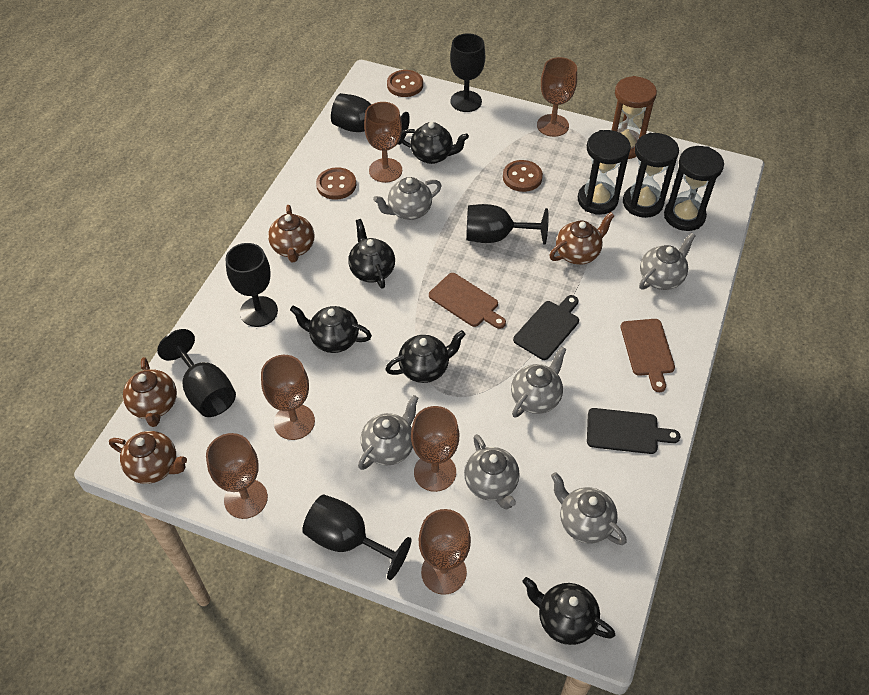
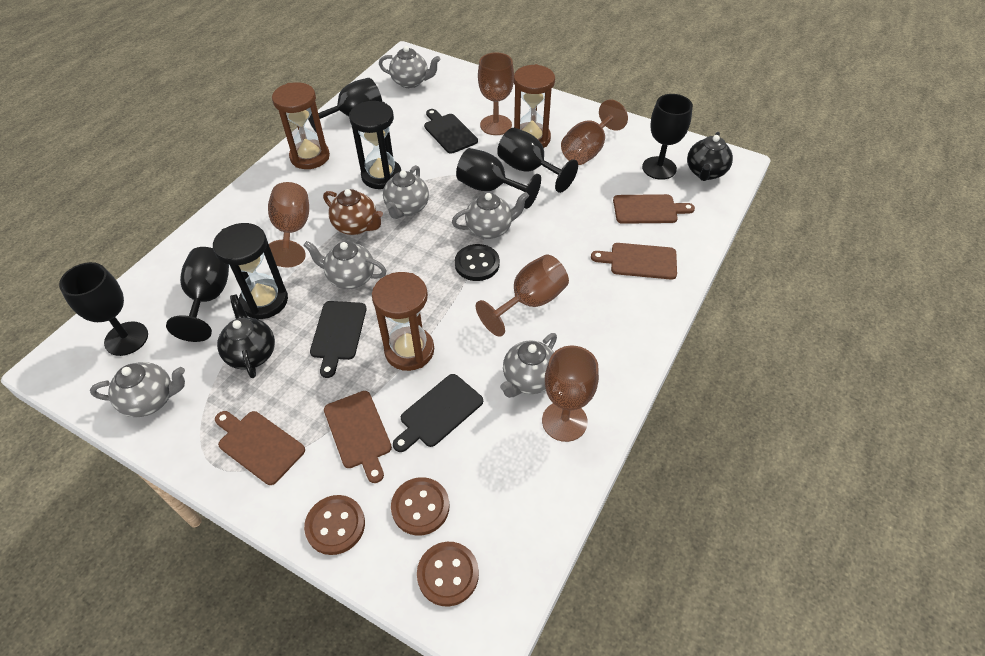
black button: none = 0 -> [455,244,500,281] = 1
black cutting board: [513,295,579,360] [587,408,681,454] = 2 -> [310,301,367,378] [393,374,483,452] [424,109,478,154] = 3
black hourglass: [578,130,631,215] [623,133,679,218] [664,146,724,231] = 3 -> [213,223,288,319] [349,101,401,189] = 2
black teapot: [290,306,372,353] [348,219,395,289] [385,330,466,383] [400,122,469,164] [523,577,615,645] = 5 -> [217,294,275,378] [687,132,733,181] = 2
brown cutting board: [429,273,506,329] [621,319,675,392] = 2 -> [215,411,305,485] [324,391,392,483] [591,243,677,280] [613,194,695,224] = 4
brown goblet: [206,433,268,519] [261,355,315,440] [364,102,402,183] [411,406,459,492] [419,509,471,595] [537,57,577,137] = 6 -> [268,182,309,267] [476,255,569,337] [478,52,514,135] [542,346,599,442] [561,99,628,165] = 5
brown hourglass: [612,76,657,159] = 1 -> [272,82,330,169] [372,272,434,371] [514,64,555,148] = 3
brown teapot: [109,431,187,484] [123,357,177,427] [268,205,314,262] [550,212,615,265] = 4 -> [323,189,383,235] = 1

